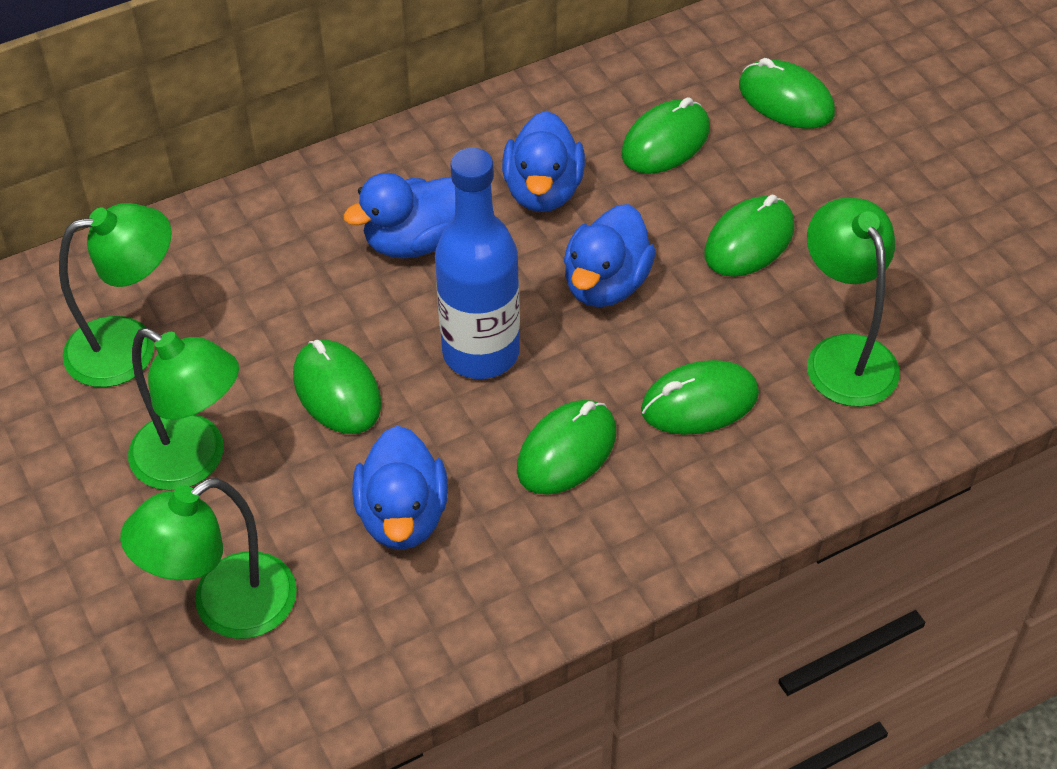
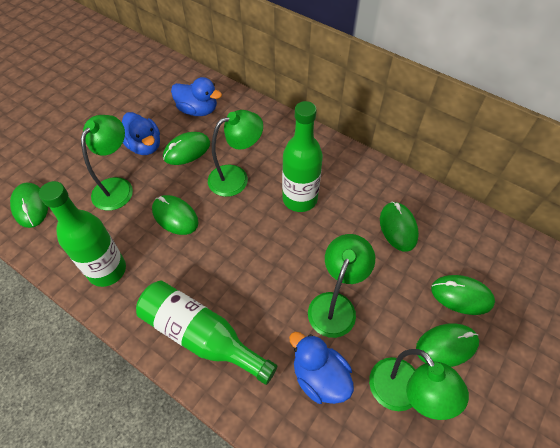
blue bottle: [435,148,520,379] = 1 -> none = 0
blue duck: [343,173,455,258] [352,426,448,550] [502,111,585,212] [564,204,656,307] = 4 -> [122,112,160,155] [171,77,222,116] [289,332,354,404] = 3
green bottle: none = 0 -> [39,181,126,287] [136,281,277,385] [282,101,323,212] = 3

